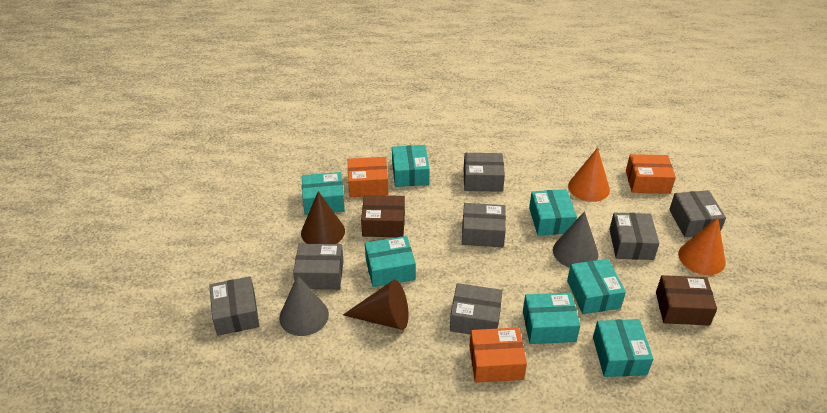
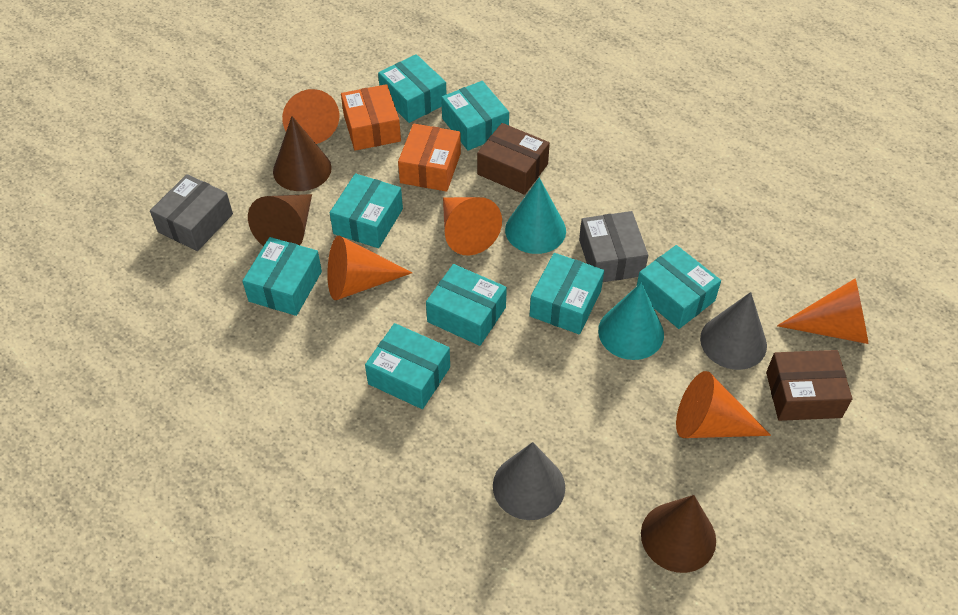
brown cone: [301,191,345,244] [343,280,408,330] = 2 -> [248,194,312,246] [273,116,332,191] [641,495,716,573] = 3
grey box: [209,276,259,336] [293,244,344,290] [450,283,503,335] [462,203,506,247] [464,153,505,192] [609,213,659,260] [669,190,726,237] = 7 -> [150,174,233,251] [579,211,648,282] = 2
orange box: [348,157,388,197] [469,327,527,383] [626,154,676,194] = 3 -> [341,84,401,151] [398,124,461,192] = 2
orange cone: [568,148,610,202] [678,217,726,275] = 2 -> [282,89,339,144] [327,235,413,300] [443,197,502,256] [676,371,771,438] [777,278,869,344] = 5
turquoise box: [302,172,345,215] [365,236,416,287] [392,145,430,187] [523,293,580,344] [529,189,577,236] [567,259,626,314] [593,319,653,377] = 7 -> [242,237,322,316] [330,173,403,248] [365,323,450,409] [378,54,446,123] [426,264,507,346] [441,81,509,151] [529,253,604,334] [637,245,721,329] = 8
turquoise cone: none = 0 -> [505,178,566,254] [598,282,664,360] = 2

